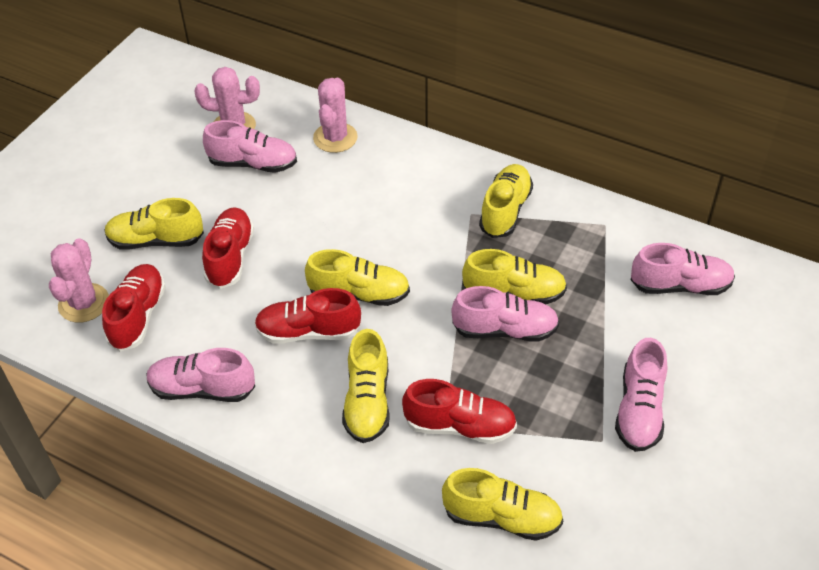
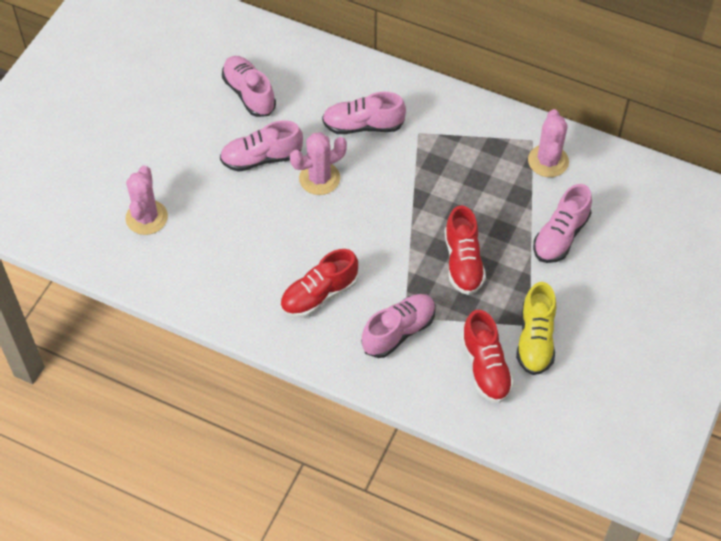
red shoe: [102,264,166,352] [202,207,254,289] [254,288,361,344] [402,379,517,444] = 4 -> [280,249,358,318] [445,205,486,295] [461,310,514,403] = 3
yellow shoe: [105,198,204,250] [305,249,410,306] [342,329,390,443] [442,468,563,541] [462,249,567,304] [479,164,533,238] = 6 -> [516,282,556,375] = 1

